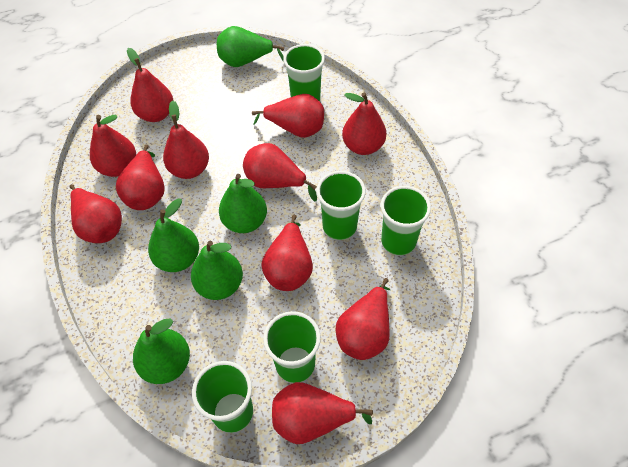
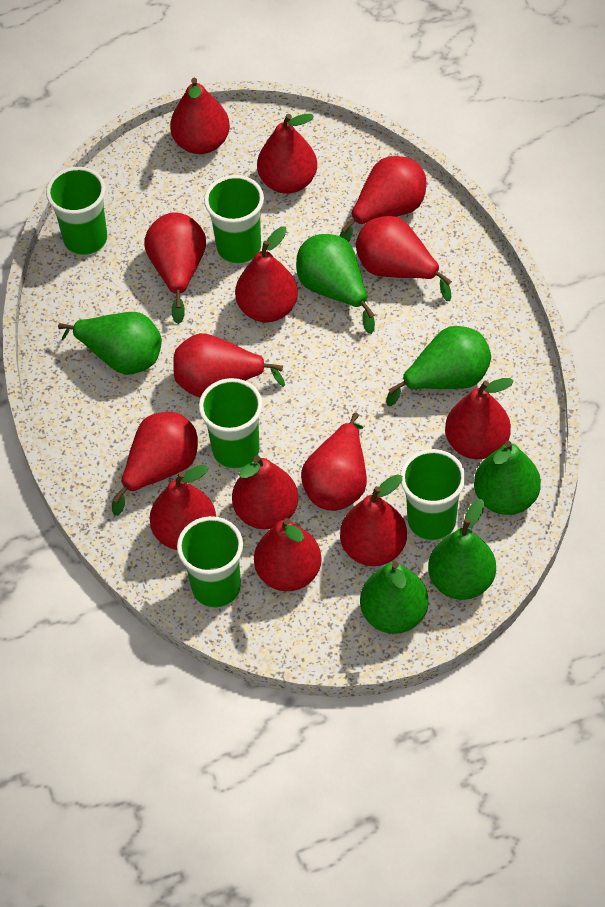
green pear: [133,319,190,384] [148,198,199,272] [191,241,243,300] [217,26,284,67] [219,174,267,233] = 5 -> [58,312,162,375] [296,234,375,334] [360,561,428,634] [386,326,491,406] [428,499,496,600] [474,441,541,515] = 6
red pear: [70,184,122,243] [90,115,136,177] [116,145,165,210] [127,48,173,122] [163,100,209,179] [243,143,317,202] [252,94,324,138] [261,215,313,291] [272,382,373,444] [335,278,391,360] [342,92,386,155] = 11 -> [112,412,198,516] [144,212,206,324] [150,465,216,550] [170,78,230,154] [173,333,285,397] [232,455,298,529] [235,227,298,322] [254,518,322,591] [257,114,317,194] [301,412,367,511] [340,156,427,242] [340,474,407,566] [356,216,452,301] [445,378,514,459] = 14

